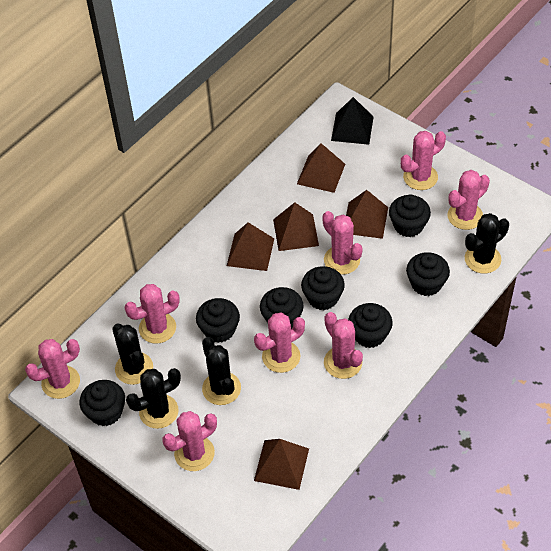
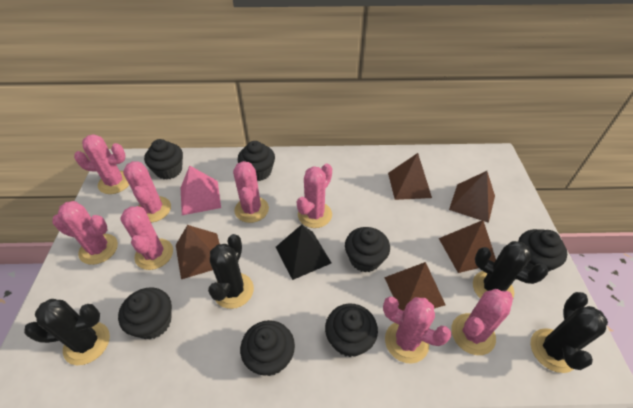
pink pyramid: none = 0 -> [181,165,221,215] = 1

